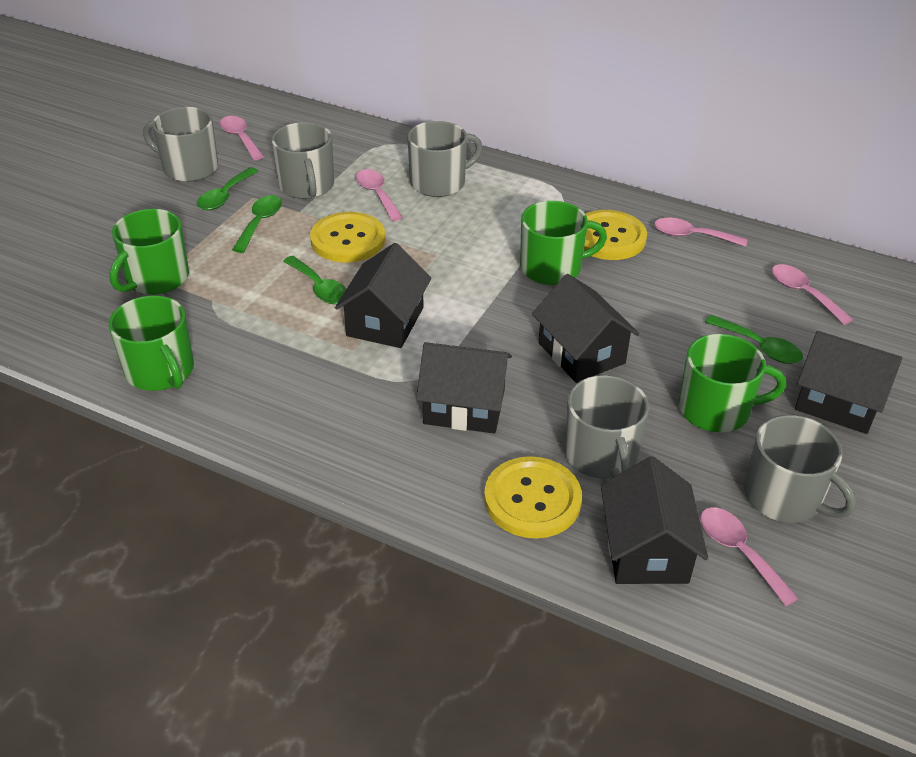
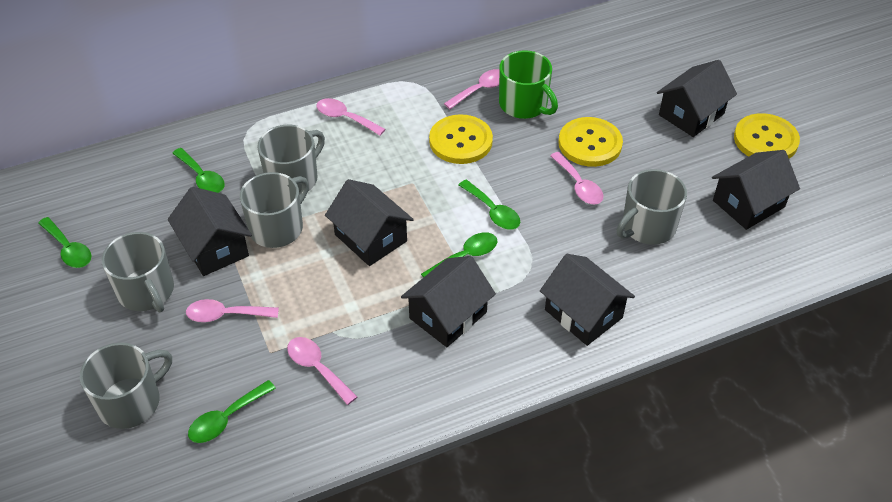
black house: [335,243,432,348] [416,342,512,433] [532,274,640,383] [601,456,708,584] [795,331,902,434] = 5 -> [168,187,252,276] [325,179,414,266] [401,256,496,347] [540,254,635,346] [657,60,737,137] [712,150,800,230] = 6
green mug: [109,295,194,391] [110,209,189,295] [520,201,607,285] [679,334,786,432] = 4 -> [499,50,558,119] = 1
green spoon: [197,167,258,210] [232,195,282,253] [283,256,346,304] [705,315,803,364] = 4 -> [38,217,91,268] [172,148,225,193] [188,380,276,443] [421,232,497,278] [459,180,520,230] = 5

